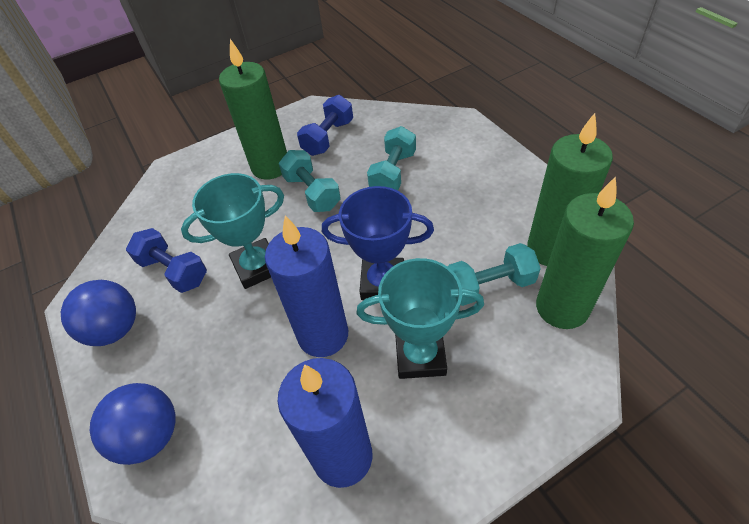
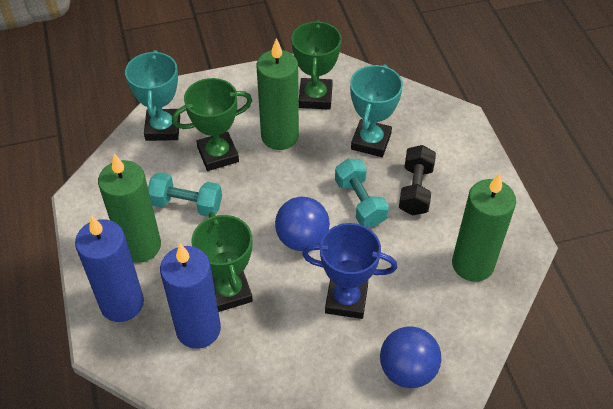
black dumbbell: none = 0 -> [399,145,436,215] = 1
blue dumbbell: [126,228,207,293] [297,95,353,156] = 2 -> none = 0
green trophy: none = 0 -> [172,78,252,171] [191,212,253,312] [291,20,342,110] = 3
turquoise dumbbell: [279,150,341,212] [367,126,416,191] [448,243,541,306] = 3 -> [148,172,222,217] [335,159,389,227] = 2

